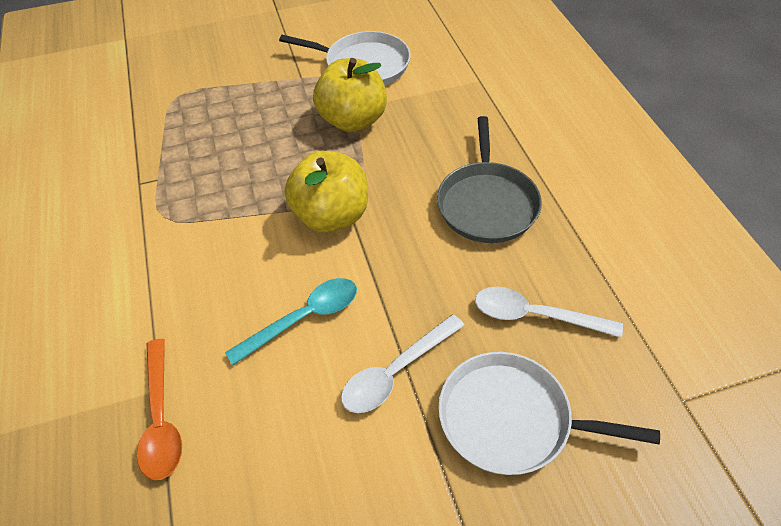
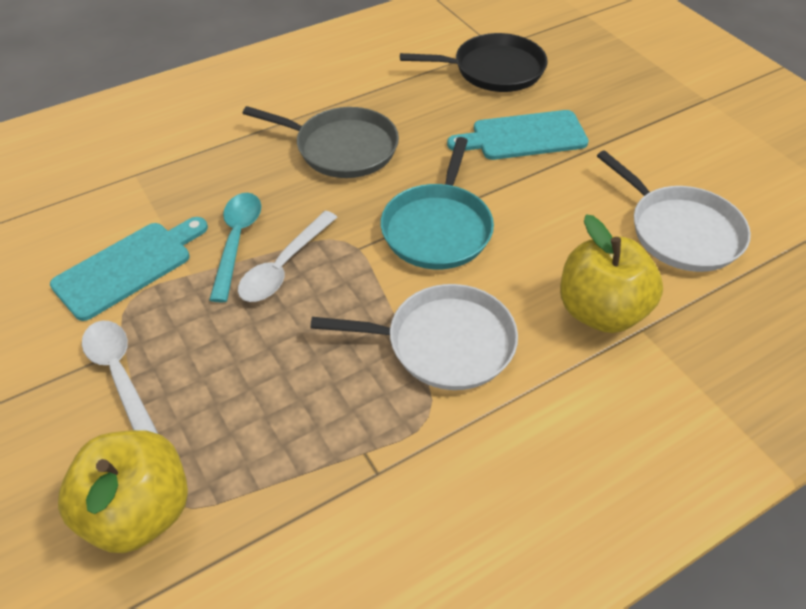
black pan: none = 0 -> [400,33,548,92] = 1
orange spoon: [137,339,182,480] = 1 -> none = 0
turquoise cutting board: none = 0 -> [50,217,208,321] [447,110,589,160] = 2
turquoise pan: none = 0 -> [381,137,494,269] = 1

